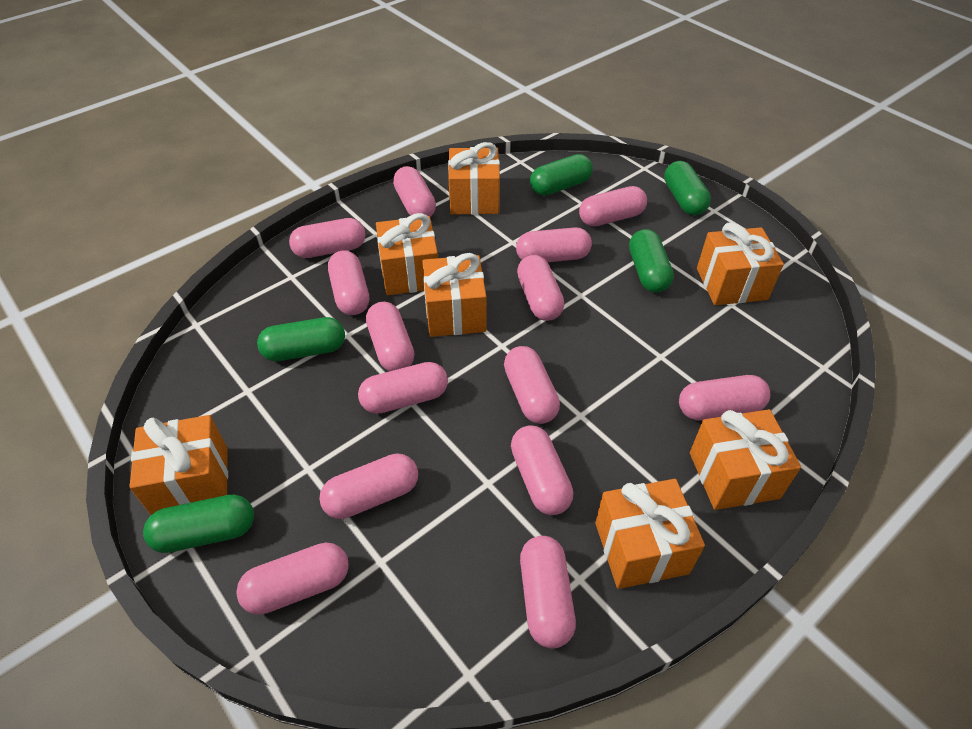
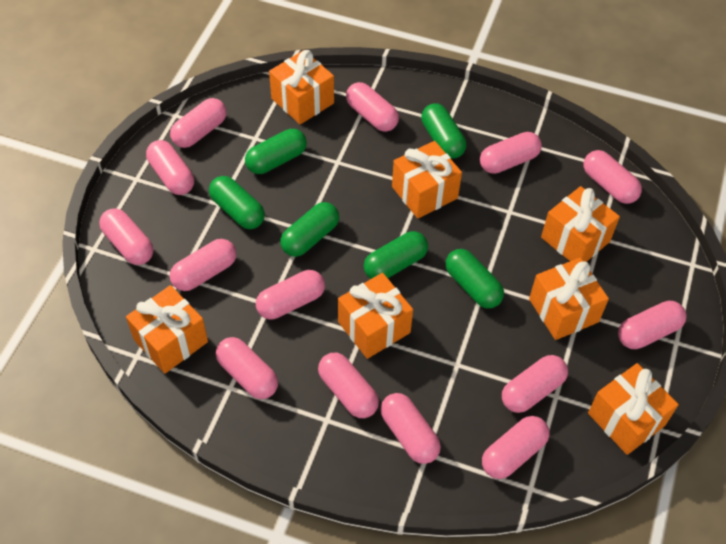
green capsule: [143,495,254,553] [257,317,345,361] [530,154,593,196] [629,229,674,292] [664,161,711,215] = 5 -> [209,176,265,229] [245,129,307,174] [280,202,339,257] [364,231,428,279] [421,103,466,159] [445,249,504,308] = 6

